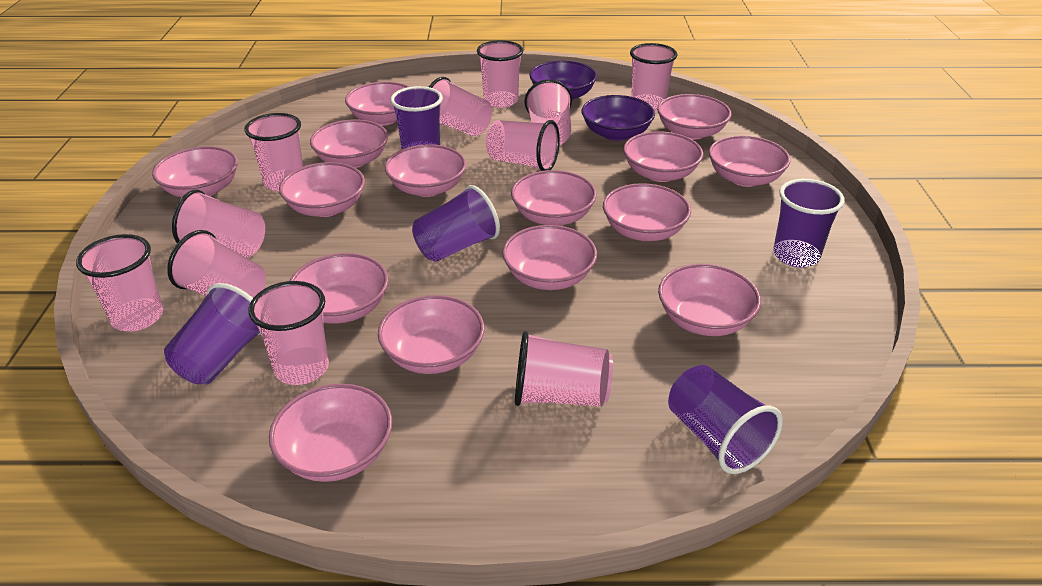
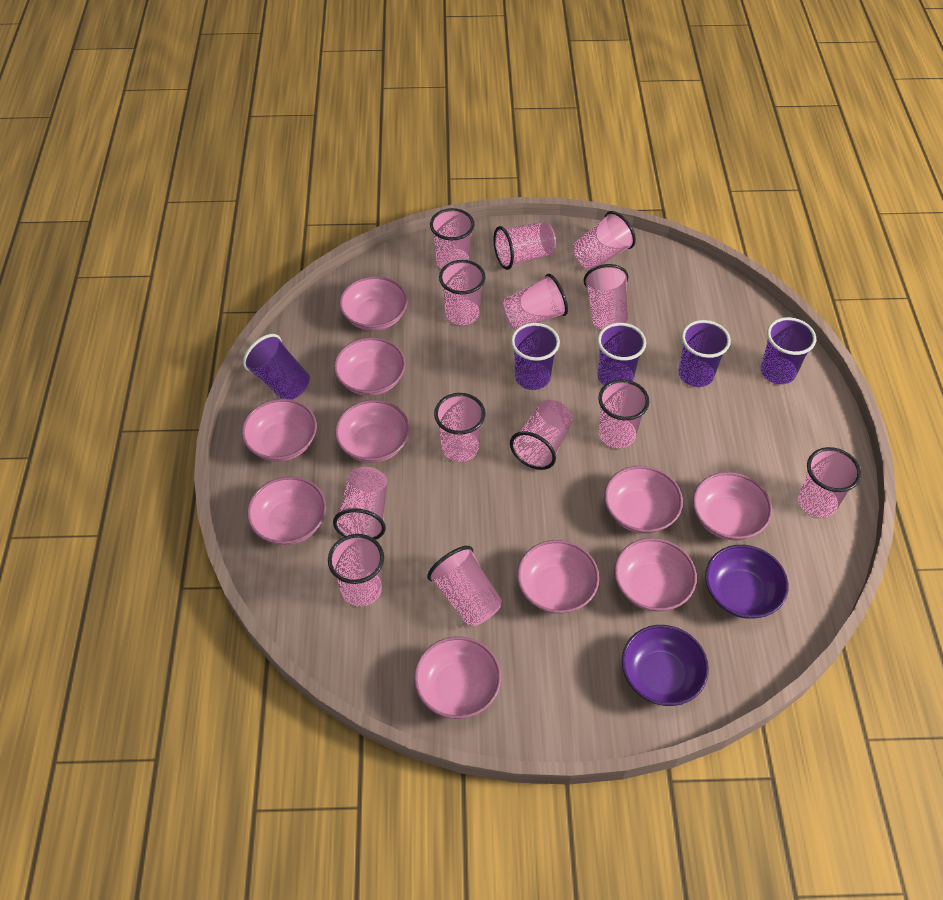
pink bowl: [152,146,238,197] [269,384,392,482] [279,162,365,217] [290,253,388,324] [310,120,388,168] [345,82,409,126] [378,295,485,374] [385,144,466,197] [502,225,597,290] [511,170,597,226] [603,183,691,241] [623,131,703,182] [657,94,732,140] [658,264,761,336] [709,136,791,187] = 15 -> [242,399,317,462] [247,476,326,545] [334,337,406,396] [335,400,410,463] [339,276,408,331] [414,636,501,719] [517,540,599,614] [604,466,683,534] [614,538,697,612] [693,472,772,540] = 10
pink cup: [76,234,163,331] [167,230,266,298] [172,189,265,257] [244,113,303,192] [248,281,329,385] [429,77,492,137] [477,40,523,108] [486,120,560,171] [515,331,613,407] [525,79,572,145] [630,43,677,111] = 11 -> [328,534,384,606] [333,467,387,540] [427,546,502,626] [430,208,475,269] [434,393,486,462] [439,260,486,325] [493,222,556,270] [502,274,568,330] [510,400,573,470] [573,211,636,270] [583,264,628,329] [598,379,649,448] [798,447,861,518] = 13

